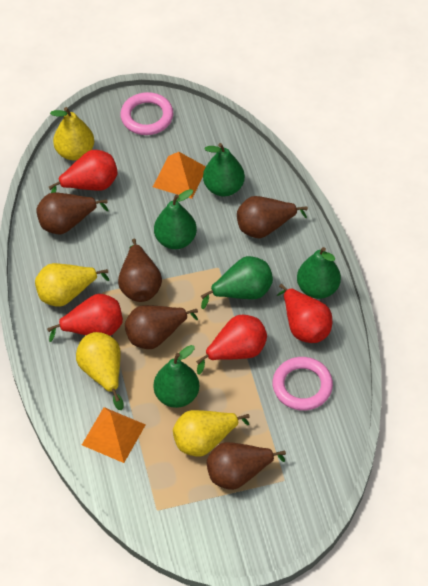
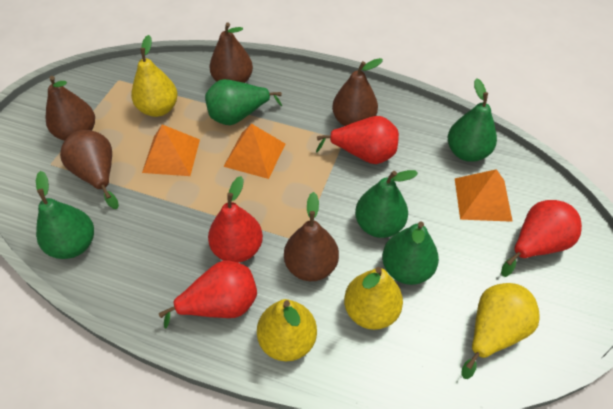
orange pyramid: [82,407,146,463] [153,152,206,199] = 2 -> [142,124,200,176] [223,124,285,179] [455,169,513,222] = 3
pink ring: [120,92,173,135] [273,357,333,411] = 2 -> none = 0

